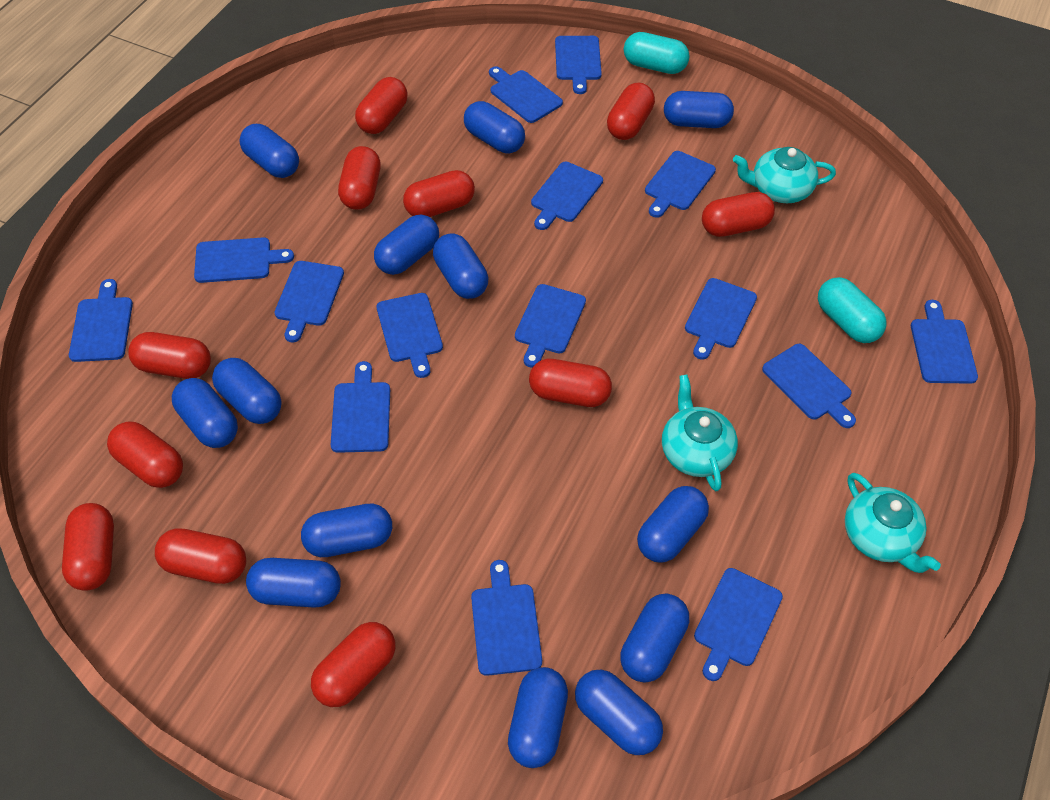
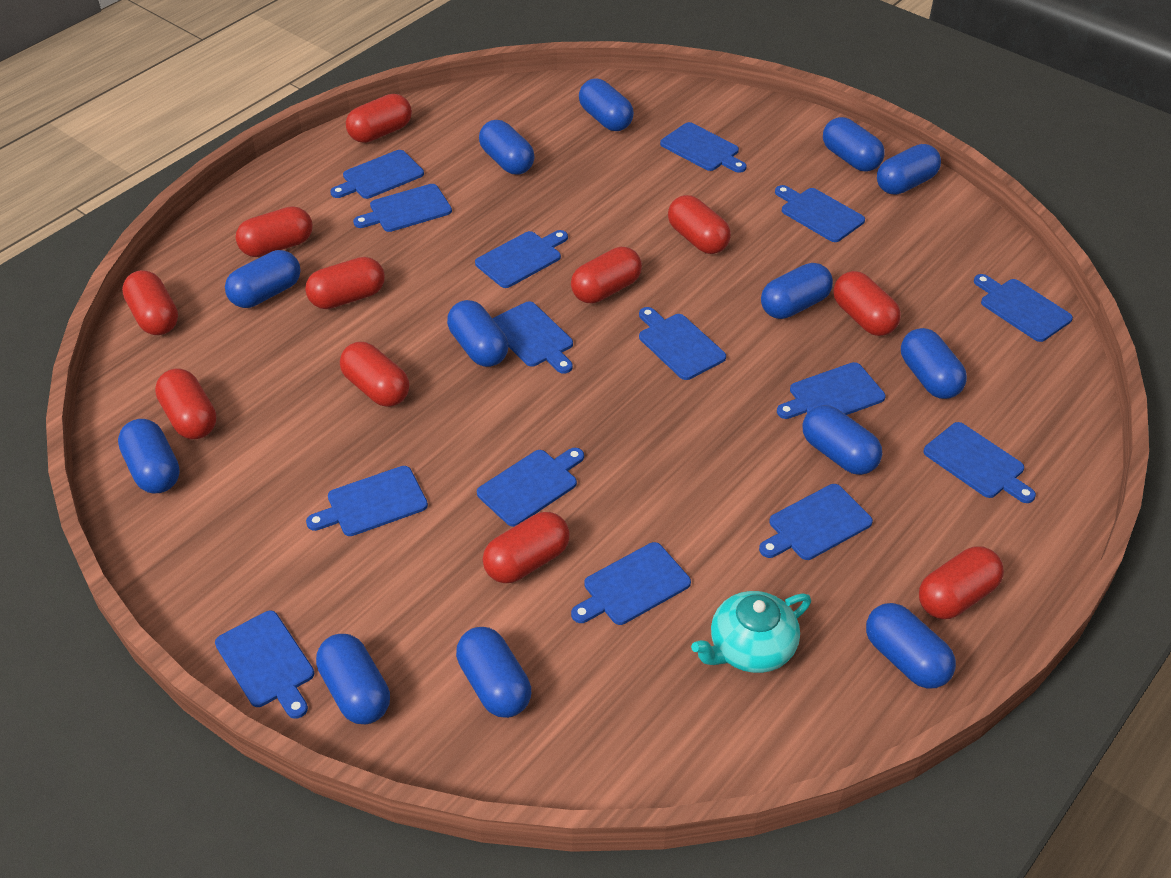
turquoise capsule: [624,32,690,74] [818,277,887,343] = 2 -> none = 0
turquoise teapot: [662,374,738,491] [733,147,836,203] [845,472,941,573] = 3 -> [691,591,811,673] = 1

